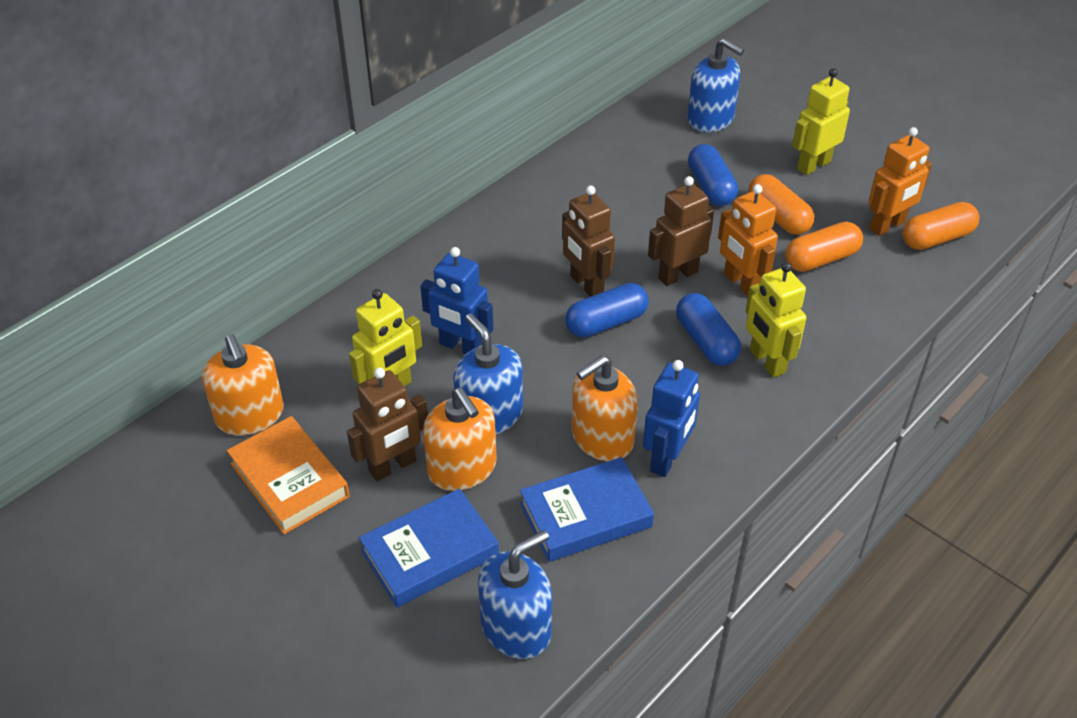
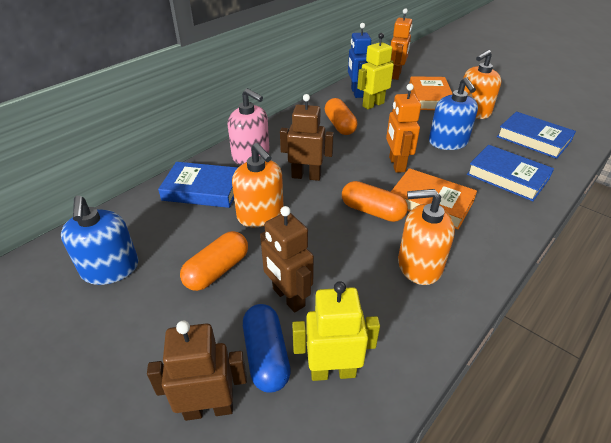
blue book: [359,488,499,607] [520,457,654,562] = 2 -> [158,162,238,208] [467,145,554,201] [497,112,576,159] = 3
blue capsule: [565,283,649,337] [676,293,741,366] [688,144,738,206] = 3 -> [243,304,291,393] = 1
blue robot: [420,247,493,354] [643,360,700,477] = 2 -> [348,23,371,98] = 1
blue soap dispenser: [453,314,523,434] [478,530,552,659] [687,38,744,132] = 3 -> [61,196,138,285] [429,77,478,150] = 2
orange book: [227,416,350,534] = 1 -> [391,168,477,230] [409,76,453,110] = 2
pink soap dispenser: none = 0 -> [228,88,270,165] = 1
yellow robot: [349,289,422,386] [745,262,806,378] [792,68,850,175] = 3 -> [292,281,380,381] [357,33,394,109] = 2

